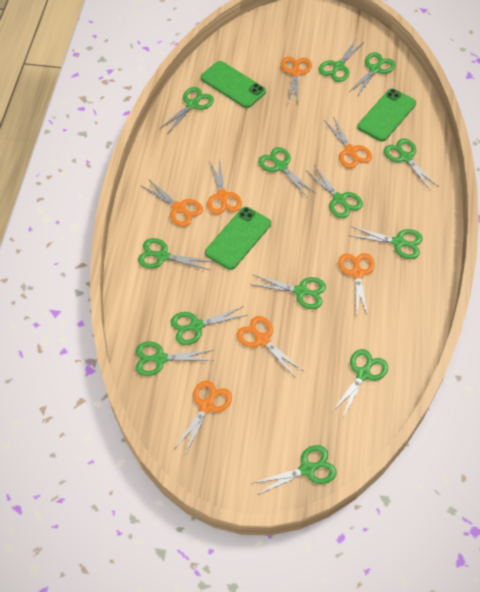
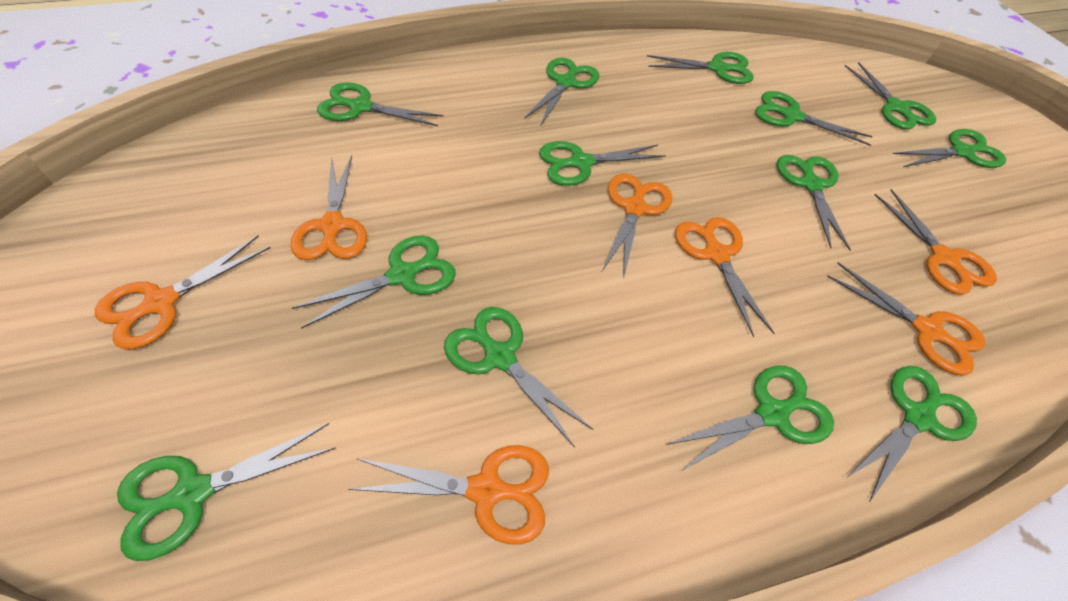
green phone: [201,61,266,108] [205,207,271,270] [358,89,416,142] = 3 -> none = 0

